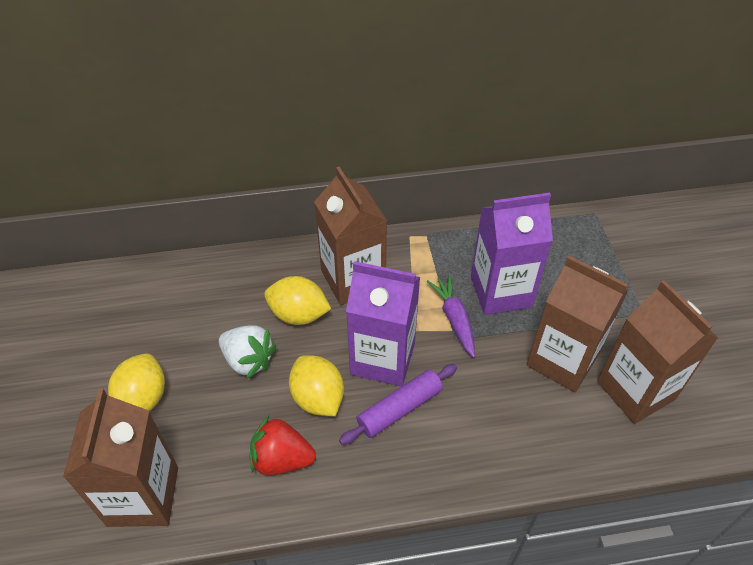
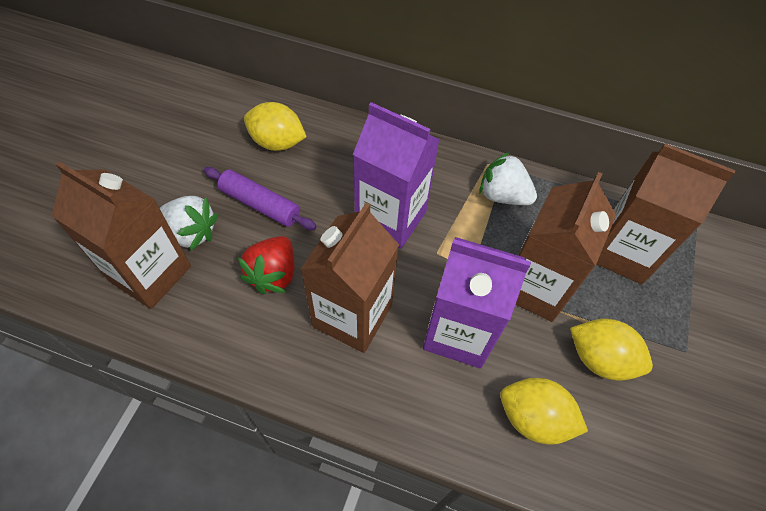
purple carrot: [427,275,475,357] = 1 -> none = 0
white strawberry: [219,325,276,379] = 1 -> [159,196,218,251] [479,152,537,205] = 2

